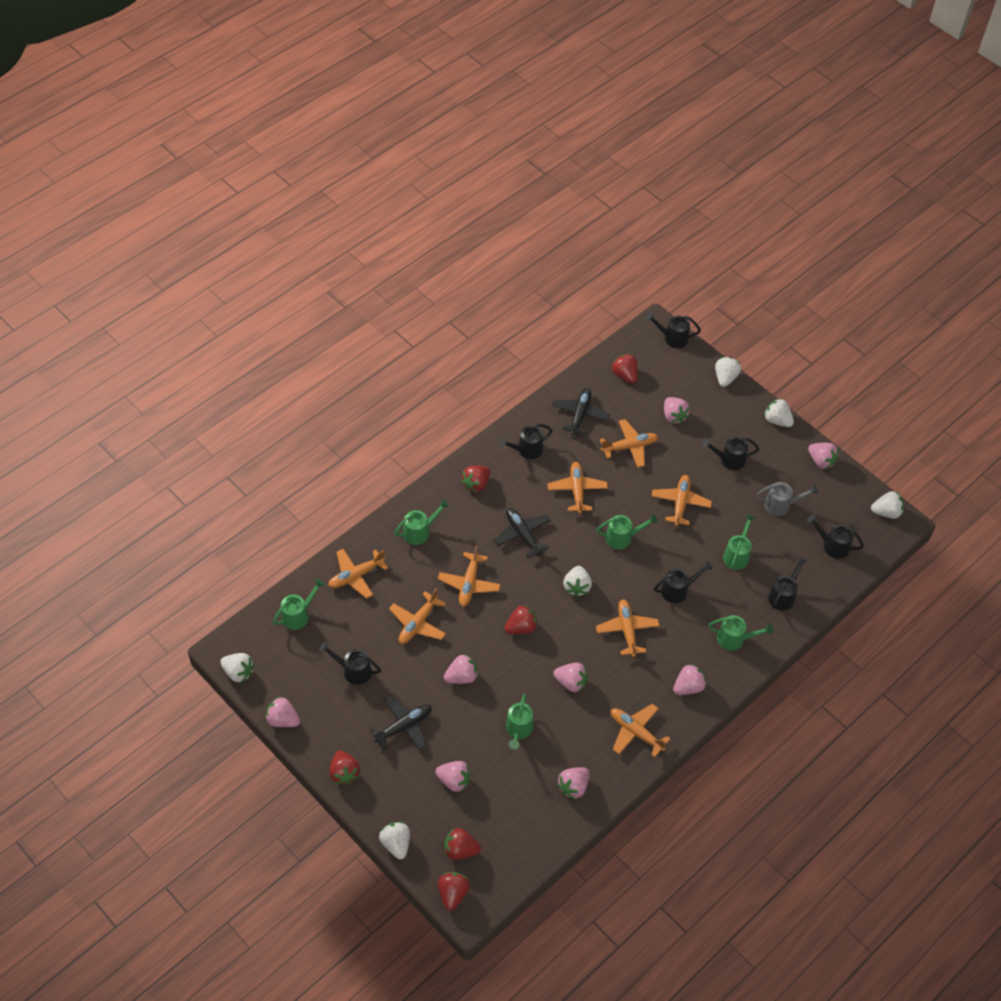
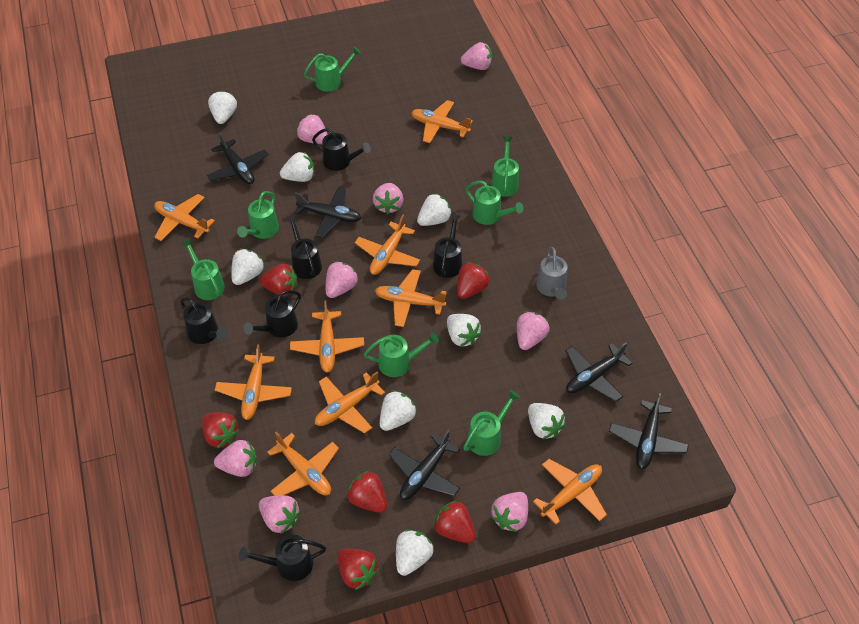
black plane: [370,696,432,751] [494,508,551,558] [552,388,610,435] = 3 -> [207,133,269,184] [294,187,361,238] [389,430,460,500] [565,342,632,402] [609,393,689,470] = 5
black watering can: [319,642,381,685] [499,424,553,459] [646,312,701,348] [654,561,713,603] [702,437,759,470] [768,556,808,611] [807,515,864,559] = 7 -> [180,297,228,344] [239,534,326,581] [243,290,301,338] [286,216,322,279] [312,128,371,171] [433,214,462,278] = 6
green watering can: [273,579,325,630] [394,499,449,545] [506,693,534,750] [596,514,658,549] [708,615,773,651] [723,514,756,570] = 6 -> [181,238,225,300] [237,191,279,239] [304,47,361,92] [364,332,439,377] [463,390,520,456] [465,181,524,225] [491,136,519,197] = 7
orange plane: [328,549,388,599] [389,589,446,644] [438,545,501,607] [547,462,608,514] [596,599,660,657] [600,419,658,468] [611,704,671,757] [651,475,712,526] = 8 -> [154,194,215,241] [215,344,292,420] [267,432,339,496] [290,301,364,373] [315,372,385,433] [355,215,420,275] [375,269,446,327] [411,100,473,143] [533,459,607,525] = 9
white strawberry: [220,653,254,683] [379,822,410,859] [563,566,592,597] [715,357,741,387] [764,398,794,427] [871,491,904,519] = 6 -> [208,91,237,124] [231,249,264,285] [280,152,314,182] [380,390,417,431] [396,529,434,576] [417,193,452,226] [447,314,481,347] [528,403,565,439] = 8

